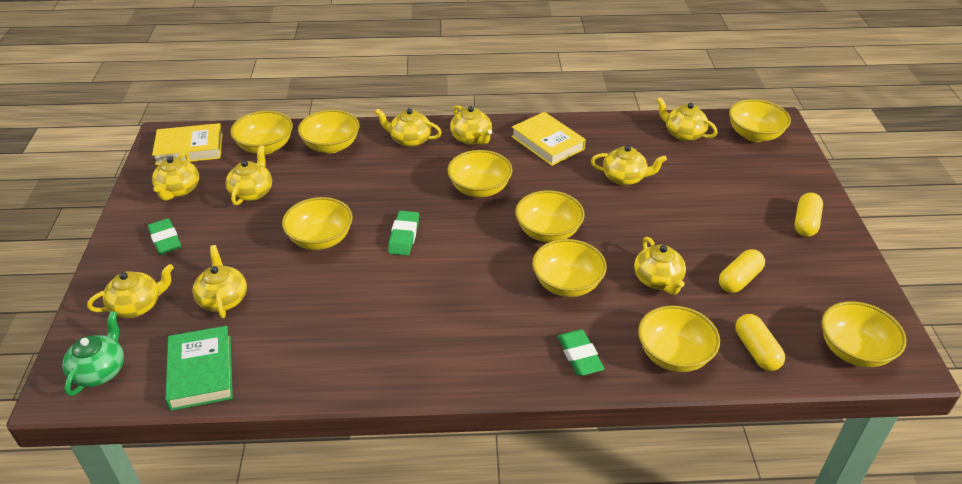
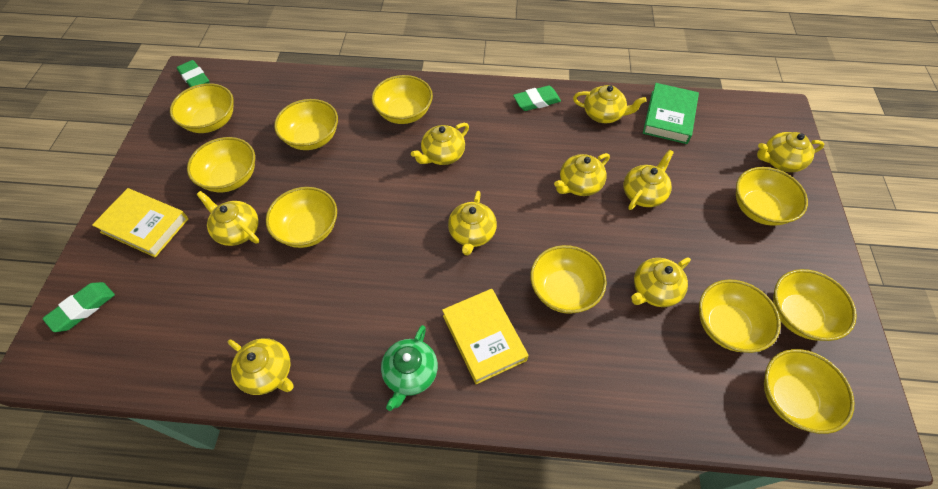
yellow bowl: [230,111,293,154] [282,197,353,250] [298,110,359,153] [447,150,513,197] [515,190,585,242] [532,239,607,297] [638,306,720,372] [729,99,791,142] [821,301,906,367] = 9 -> [170,83,234,133] [187,137,255,192] [266,187,337,248] [274,99,338,150] [372,75,433,124] [530,245,607,314] [699,279,781,353] [736,167,808,226] [764,349,854,434] [773,269,857,341] = 10
yellow capsule: [719,249,765,293] [735,314,785,371] [795,192,823,237] = 3 -> none = 0

